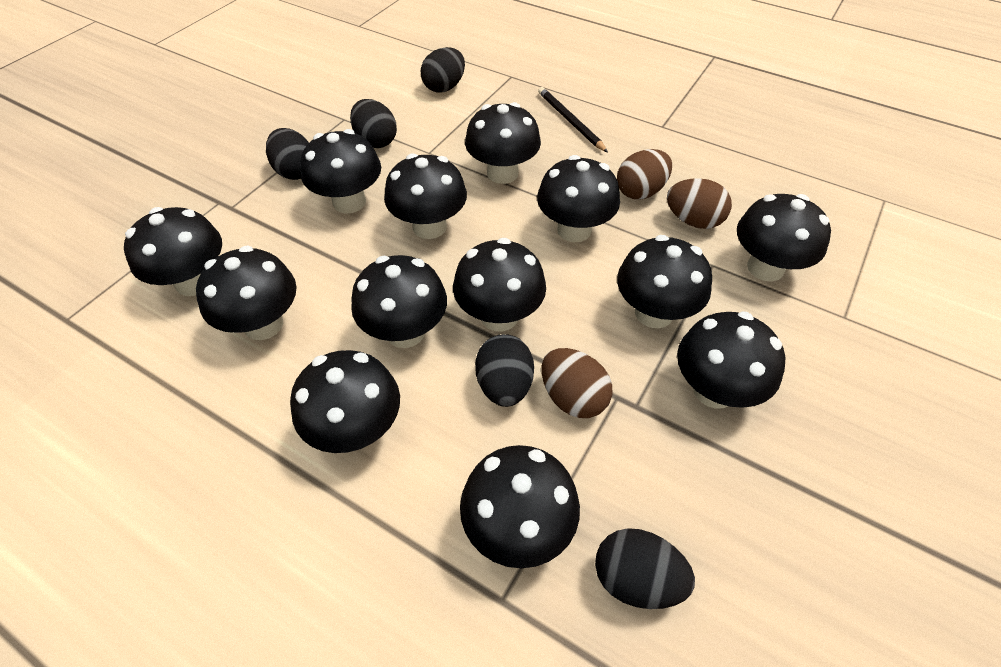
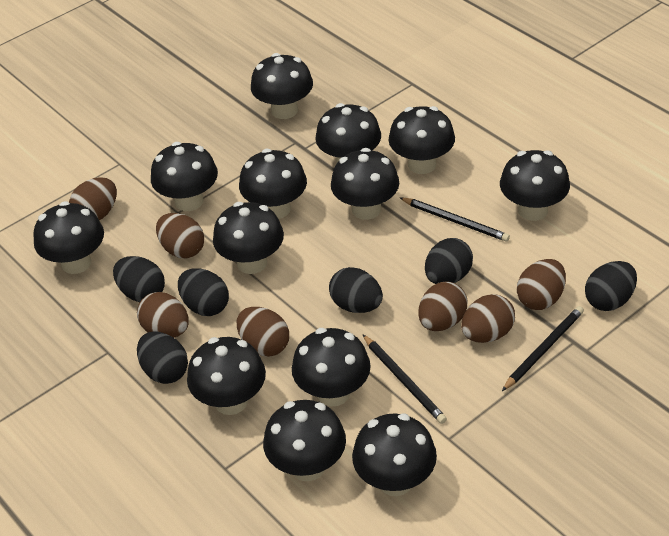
black egg: [266,128,309,180] [350,99,397,148] [421,47,465,93] [475,334,534,407] [595,528,695,609] = 5 -> [113,256,165,302] [137,331,188,384] [178,269,229,316] [329,267,383,313] [425,238,473,284] [585,261,637,311] = 6
black pencil: [538,87,608,153] = 1 -> [363,335,447,424] [400,198,510,242] [502,306,584,391] = 3
brown egg: [541,348,612,418] [617,149,672,199] [667,178,732,229] = 3 -> [69,177,117,220] [137,292,189,338] [156,213,204,258] [237,307,289,357] [418,282,468,331] [461,294,515,343] [517,259,566,310] = 7

